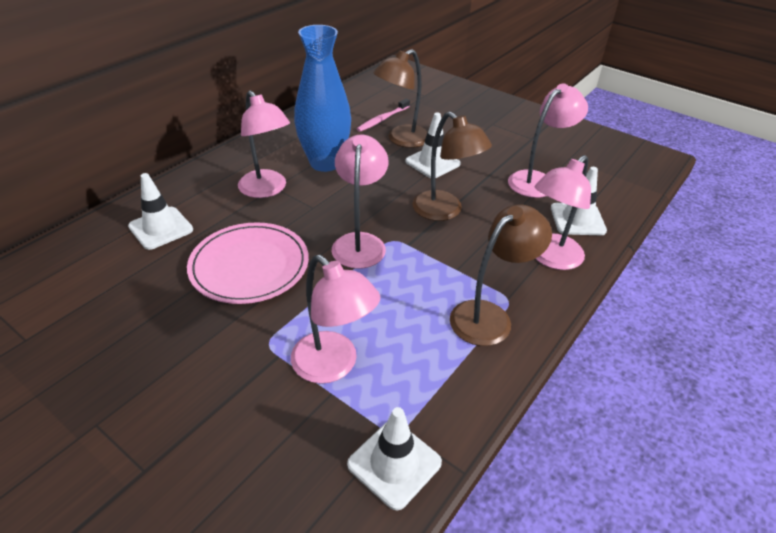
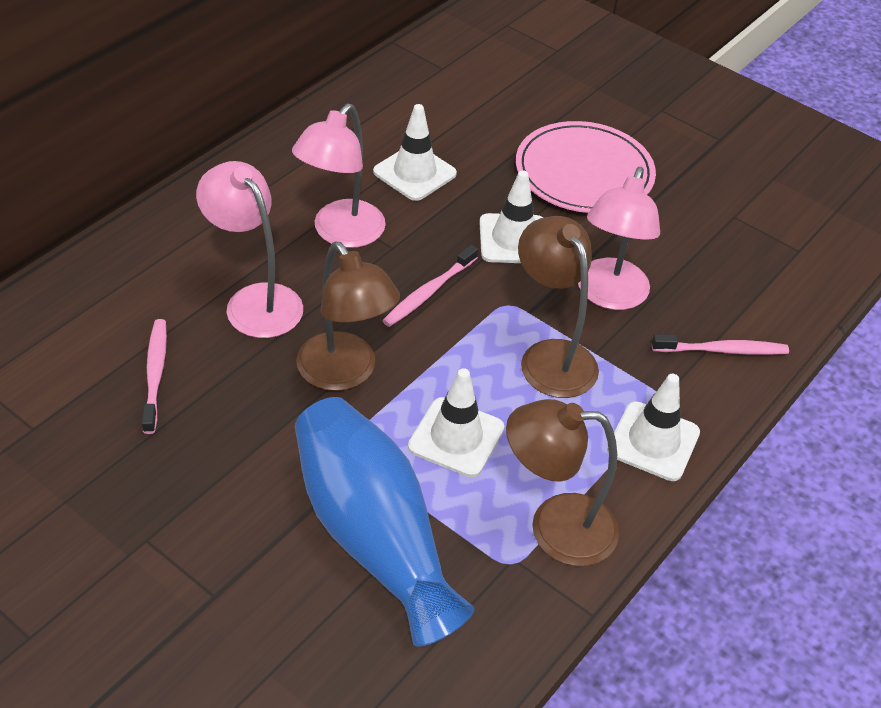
pink lamp: [238,90,290,198] [291,255,380,384] [332,135,389,269] [508,83,588,198] [535,155,591,270] = 5 -> [196,161,303,338] [292,104,386,248] [578,167,660,310] = 3
pink toothbrush: [357,99,410,132] = 1 -> [142,319,167,434] [382,245,478,327] [652,334,789,355] = 3

